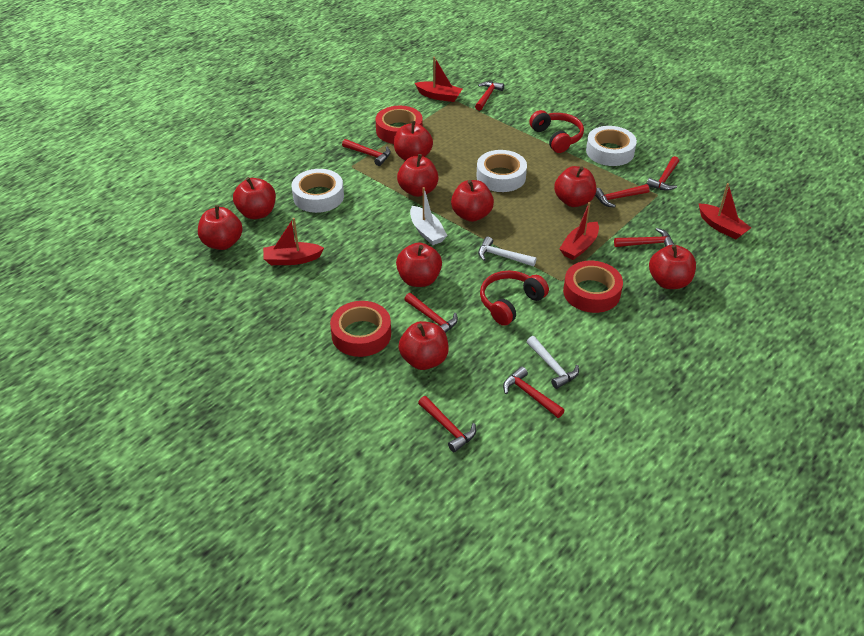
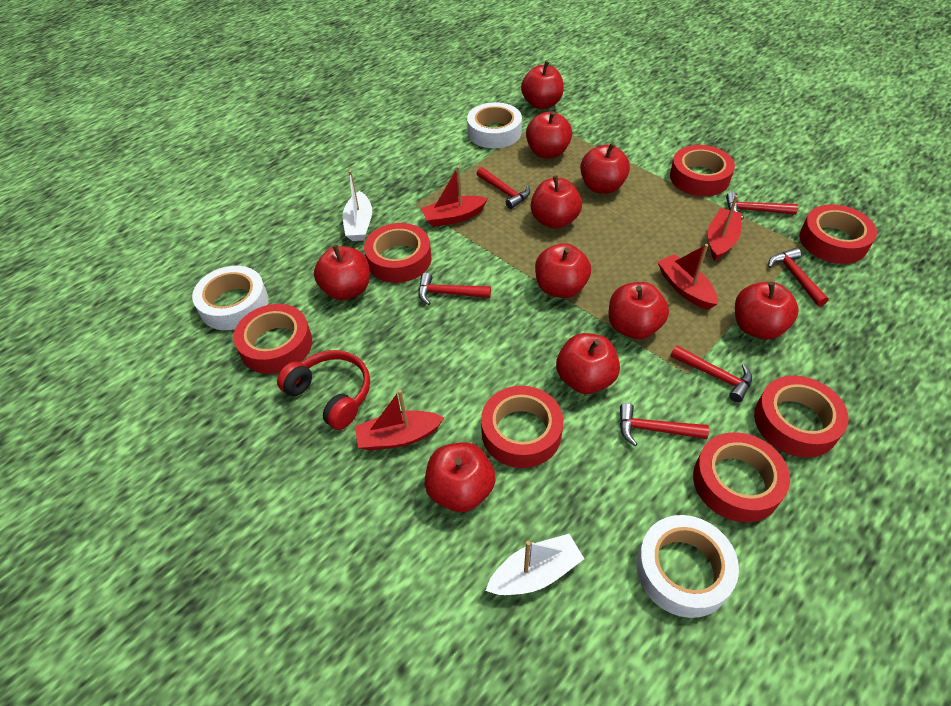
red apple: [198,205,243,250] [233,177,276,219] [394,121,433,161] [396,243,442,287] [397,154,438,197] [398,321,449,370] [451,180,494,222] [554,166,596,207] [649,245,696,289] = 9 -> [314,245,370,300] [424,442,495,512] [521,61,564,109] [526,111,572,158] [531,175,582,229] [535,243,591,298] [556,333,620,394] [580,143,630,194] [609,282,669,339] [735,282,799,339] = 10
red hammer: [342,139,391,166] [404,293,458,333] [418,396,476,452] [475,81,504,111] [503,366,565,418] [595,184,649,208] [614,228,675,247] [647,156,679,191] = 8 -> [418,273,491,305] [477,167,530,209] [620,403,709,446] [670,345,752,402] [726,192,798,219] [768,248,829,306] = 6
red headphones: [480,271,549,326] [529,110,584,153] = 2 -> [277,350,370,430] = 1
red tape: [330,301,391,357] [376,106,423,144] [563,261,623,313] = 3 -> [233,304,312,374] [364,223,432,283] [481,386,563,468] [670,145,735,196] [693,432,790,522] [754,375,849,458] [800,204,877,264] = 7
white boat: [410,187,448,245] = 1 -> [343,170,372,241] [486,534,584,595] = 2
white hammer: [478,237,537,267] [527,336,579,389] = 2 -> none = 0

